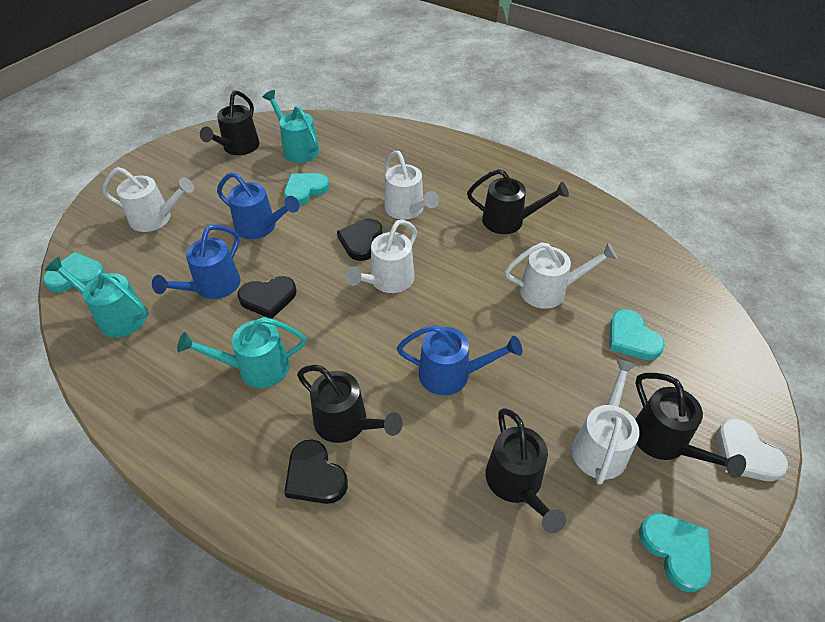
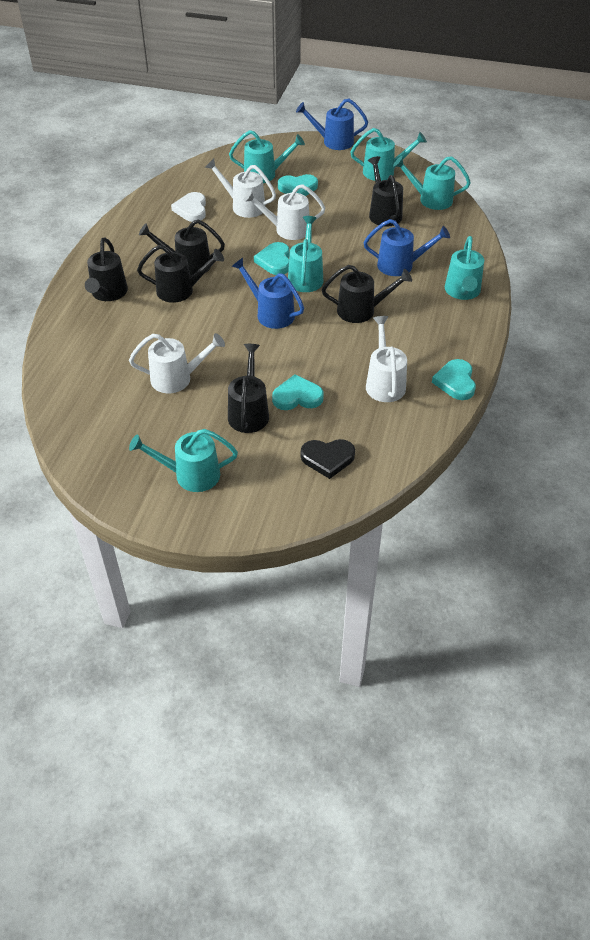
black heart: [237,276,296,319] [284,439,348,504] [337,219,382,261] = 3 -> [301,439,355,479] = 1
black watering can: [200,91,260,155] [297,365,403,443] [467,169,569,234] [486,408,566,534] [635,373,746,478] = 5 -> [85,237,128,301] [137,245,224,303] [139,220,225,276] [228,344,269,433] [322,265,412,323] [368,156,403,227] = 6
turquoise watering can: [45,257,148,338] [177,317,306,388] [263,90,319,163] = 3 -> [129,429,238,492] [229,130,305,183] [288,216,324,292] [350,128,427,181] [393,156,471,210] [445,236,484,300] = 6
white watering can: [102,167,194,232] [345,219,417,293] [384,151,439,220] [505,242,617,309] [572,358,639,485] = 5 -> [129,333,225,393] [205,158,276,218] [244,184,325,240] [366,316,407,402] = 4

